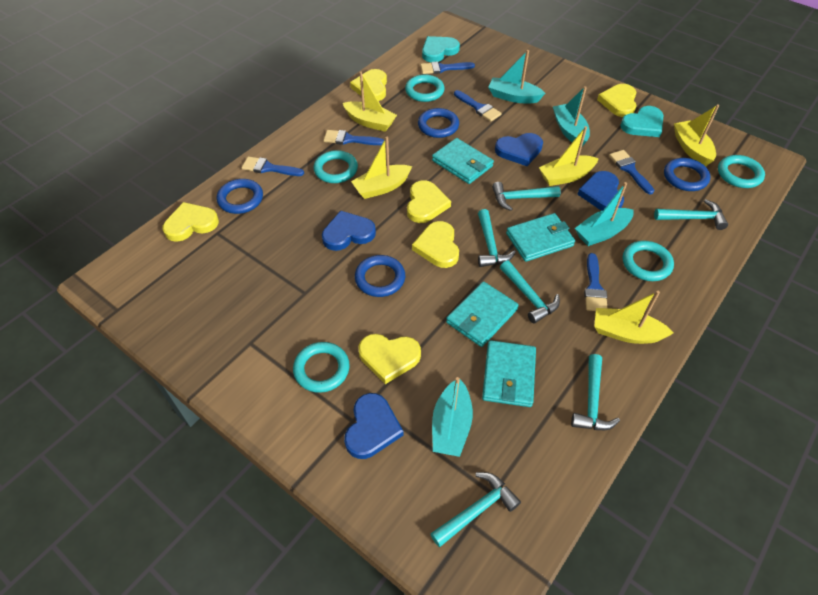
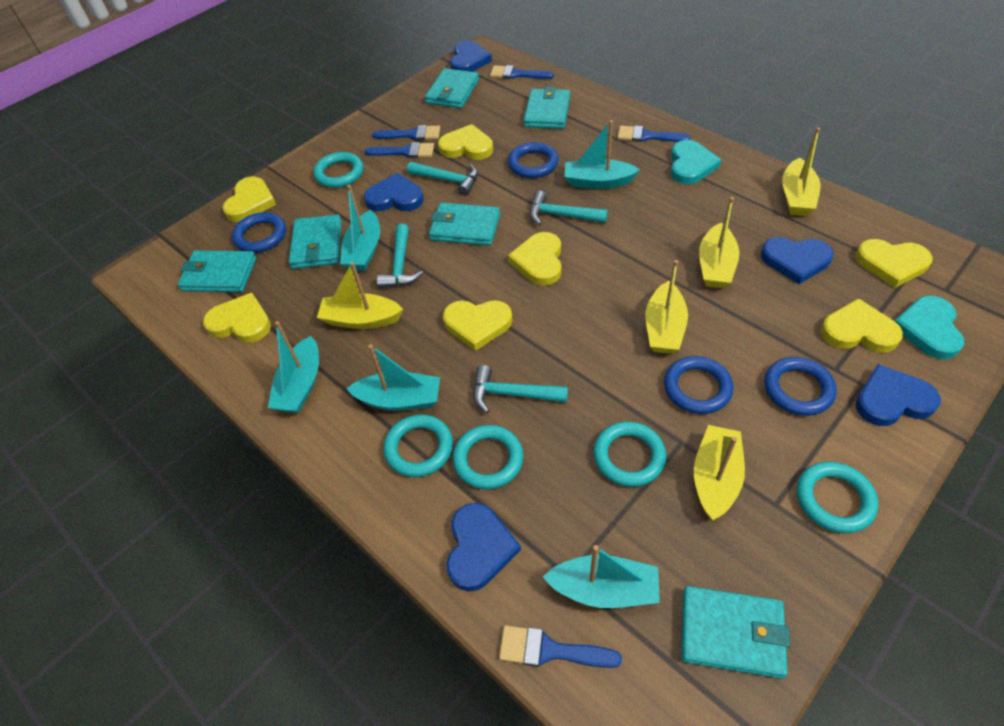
blue brush: [242,156,304,176] [324,130,384,145] [420,61,475,74] [454,90,502,122] [584,253,607,311] [609,150,654,195] = 6 -> [364,142,434,158] [372,125,440,141] [490,65,554,79] [499,625,622,668] [617,126,690,142] = 5
blue heart: [322,210,376,251] [344,393,404,459] [495,133,543,166] [577,171,624,211] = 4 -> [364,173,424,211] [447,503,521,591] [450,40,492,72] [761,237,834,284] [855,364,941,426] = 5
turquoise boat: [432,377,473,457] [488,50,545,103] [553,86,590,146] [575,182,634,246] = 4 -> [268,321,319,413] [340,185,380,271] [346,344,440,411] [543,545,660,608] [565,120,640,189] = 5
turquoise hammer: [430,472,521,547] [478,209,516,267] [492,182,561,211] [500,260,560,324] [571,354,620,430] [654,199,728,230] = 6 -> [377,224,423,289] [407,162,478,196] [473,365,568,413] [530,191,608,225] = 4
turquoise wallet: [432,138,494,184] [446,281,519,347] [482,340,536,407] [506,213,575,262] = 4 -> [178,250,257,292] [289,214,342,269] [425,68,479,108] [429,202,500,246] [523,87,570,129] [681,586,790,679] = 6
yellow heart: [163,202,219,242] [350,69,387,101] [358,334,421,384] [407,180,451,223] [412,221,459,268] [597,84,637,117] = 6 -> [203,293,271,343] [222,176,276,222] [438,124,493,160] [443,300,512,351] [508,232,561,285] [821,298,903,353] [855,239,933,288] = 7

